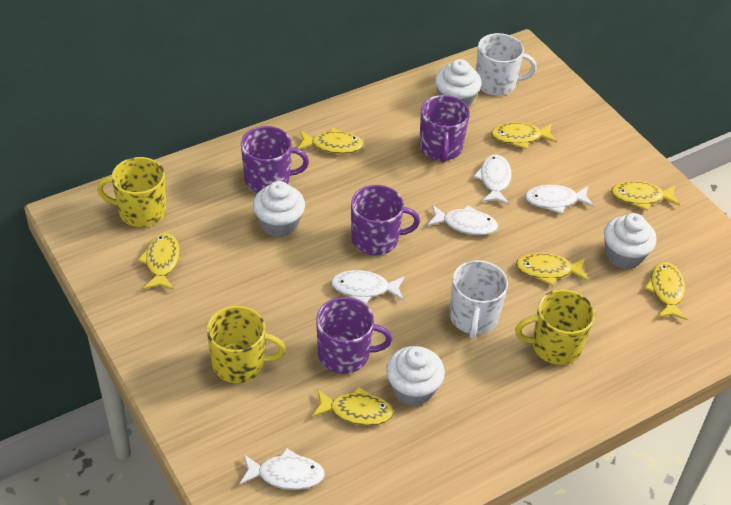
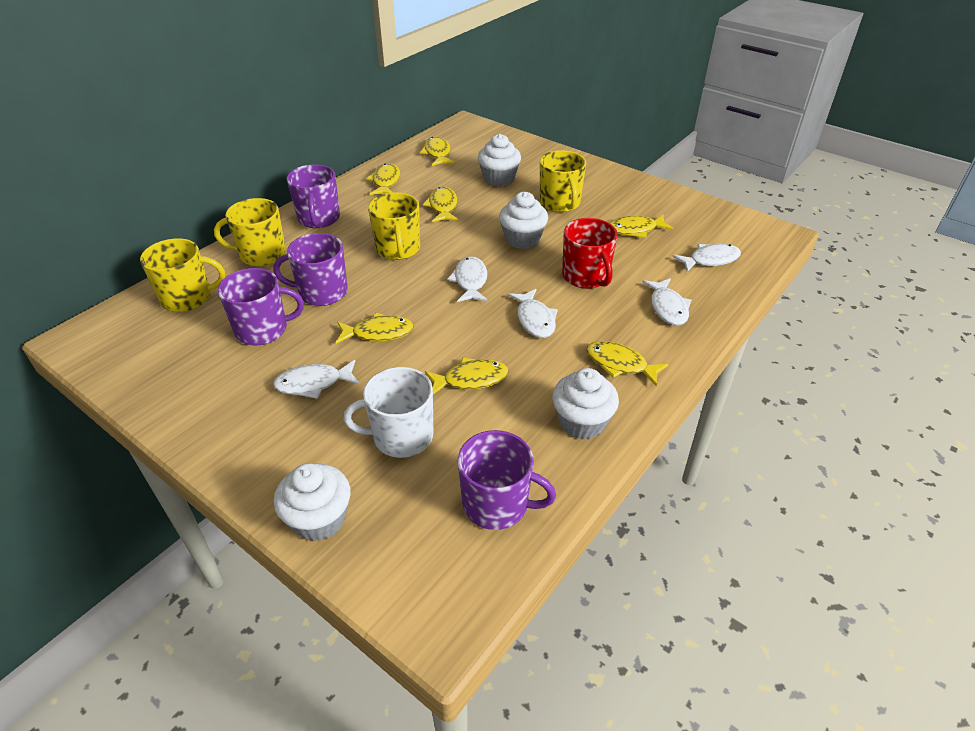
red mug: none = 0 -> [562,218,618,289] = 1
white mug: [449,260,508,339] [476,33,537,96] = 2 -> [344,367,433,458] = 1
yellow mug: [97,157,166,227] [207,306,286,383] [515,289,595,365] = 3 -> [140,238,225,312] [214,198,286,266] [368,192,420,260] [540,150,586,212] = 4

